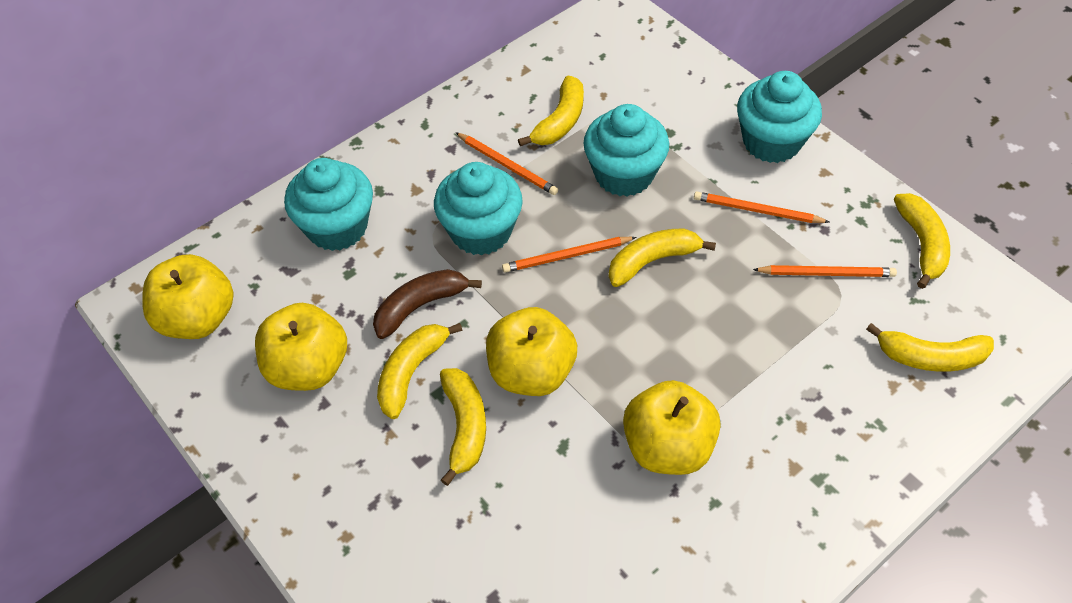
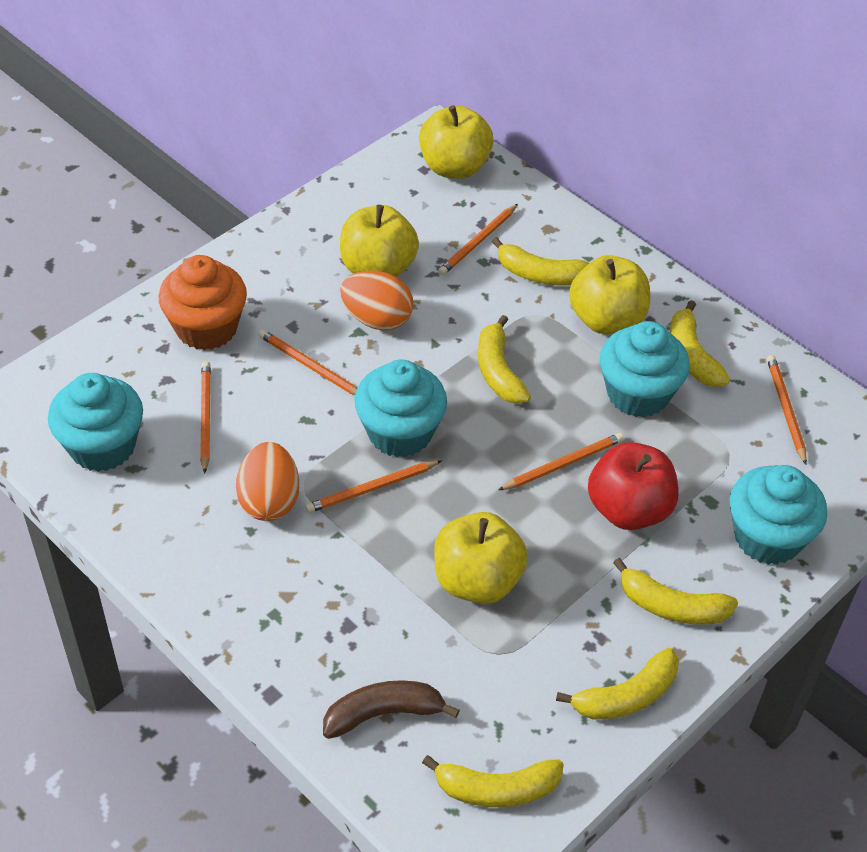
orange cupcake: none = 0 -> [158,255,247,350] = 1
orange egg: none = 0 -> [236,442,299,521] [340,271,413,331] = 2
orange pencil: [455,132,558,195] [502,237,636,273] [694,192,829,223] [753,265,897,277] = 4 -> [200,361,211,474] [259,330,357,395] [305,460,442,513] [438,204,518,275] [499,433,624,490] [767,355,807,465] = 6
red apple: none = 0 -> [588,442,678,530] = 1

